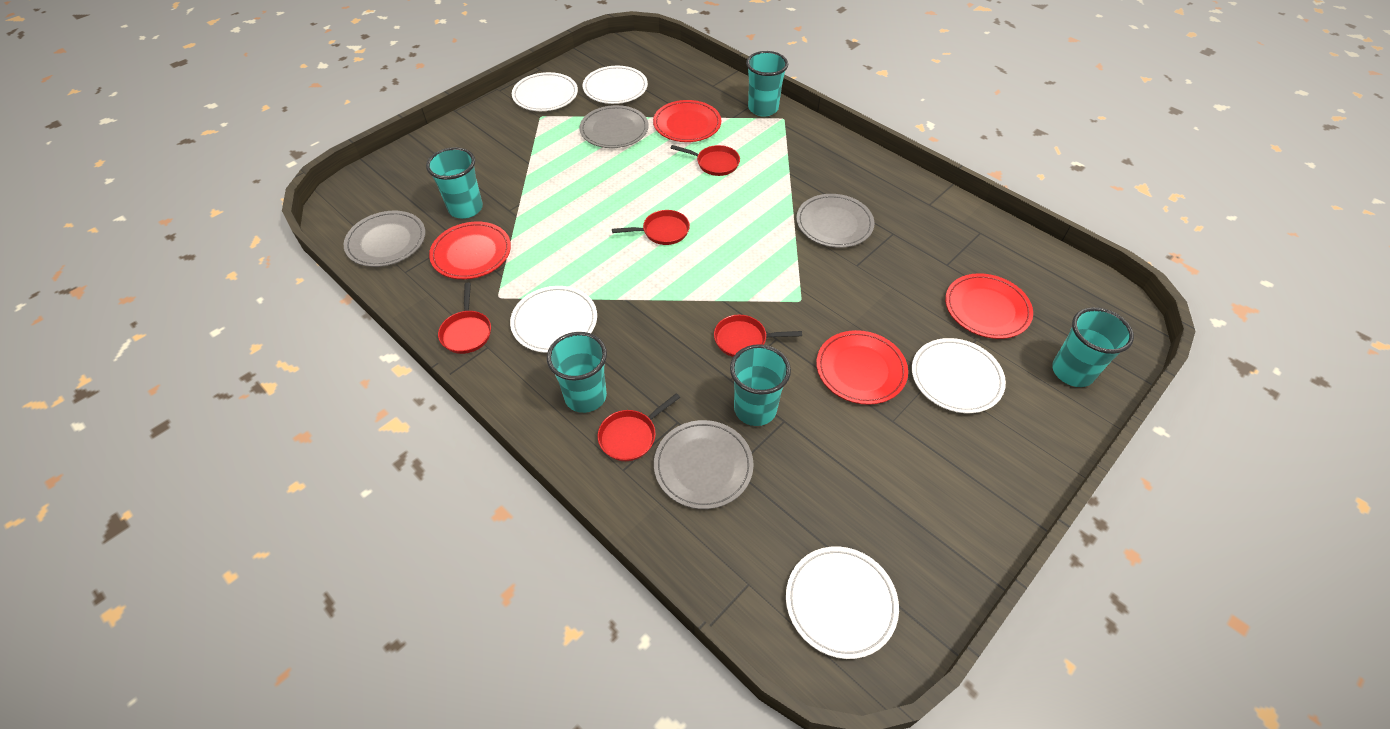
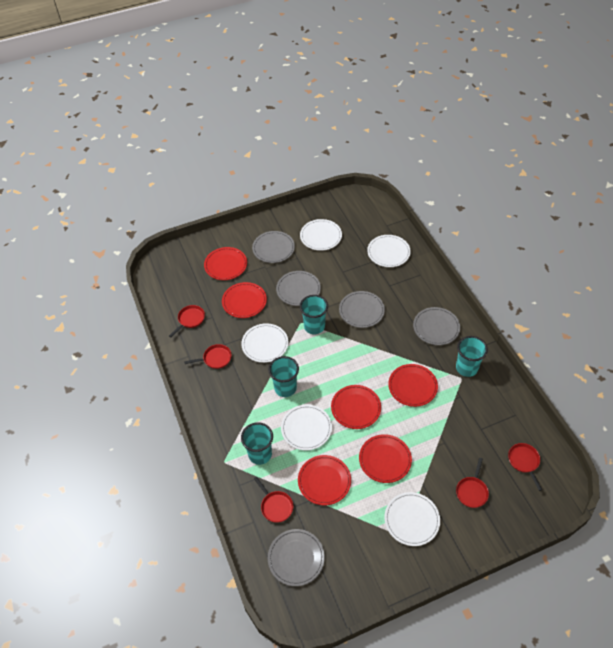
grey plate: [344,211,426,267] [580,105,648,148] [654,420,754,509] [796,194,874,248] = 4 -> [252,231,295,263] [268,529,325,586] [276,271,321,306] [339,291,385,328] [413,307,460,345] = 5
red plate: [429,222,511,279] [653,100,721,142] [816,330,908,405] [945,273,1033,339] = 4 -> [204,247,247,280] [222,282,267,318] [298,455,351,505] [331,385,381,429] [359,434,412,483] [388,364,438,407] = 6
turquoise cup: [426,147,483,219] [547,332,607,413] [730,344,791,426] [746,51,788,116] [1052,307,1134,387] = 5 -> [241,422,273,465] [269,356,299,397] [300,295,328,334] [456,336,488,377] = 4

